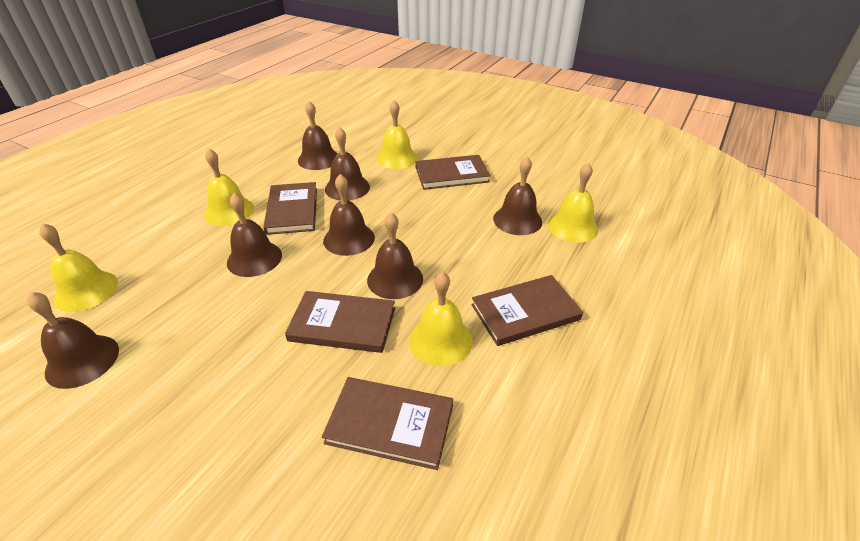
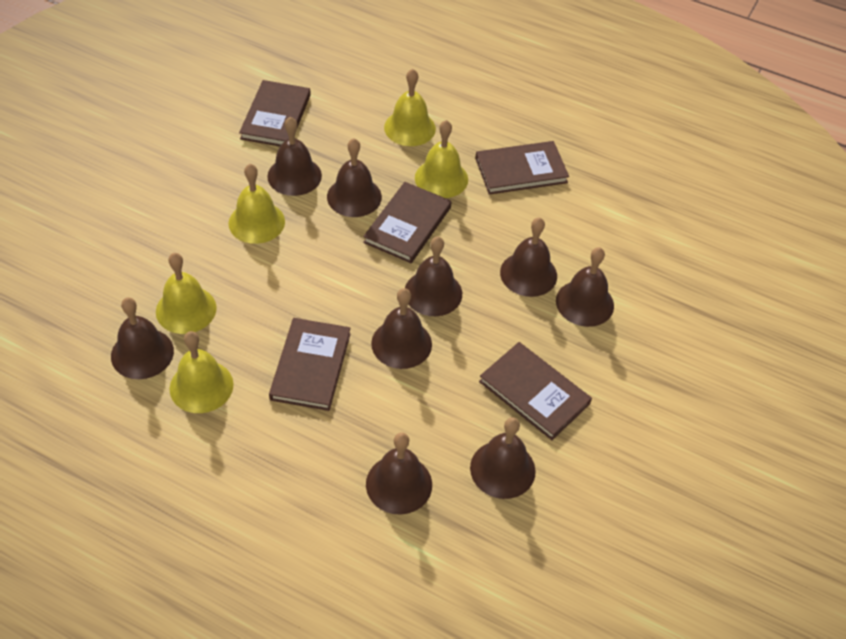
brown bell: [27,292,119,389] [227,193,282,277] [298,101,337,170] [323,174,375,256] [325,127,370,201] [367,212,423,299] [493,157,542,235] = 7 -> [111,297,174,379] [267,117,322,196] [327,138,382,217] [366,432,432,515] [371,288,432,369] [405,236,462,316] [470,417,536,499] [500,217,557,297] [556,247,614,327] = 9

